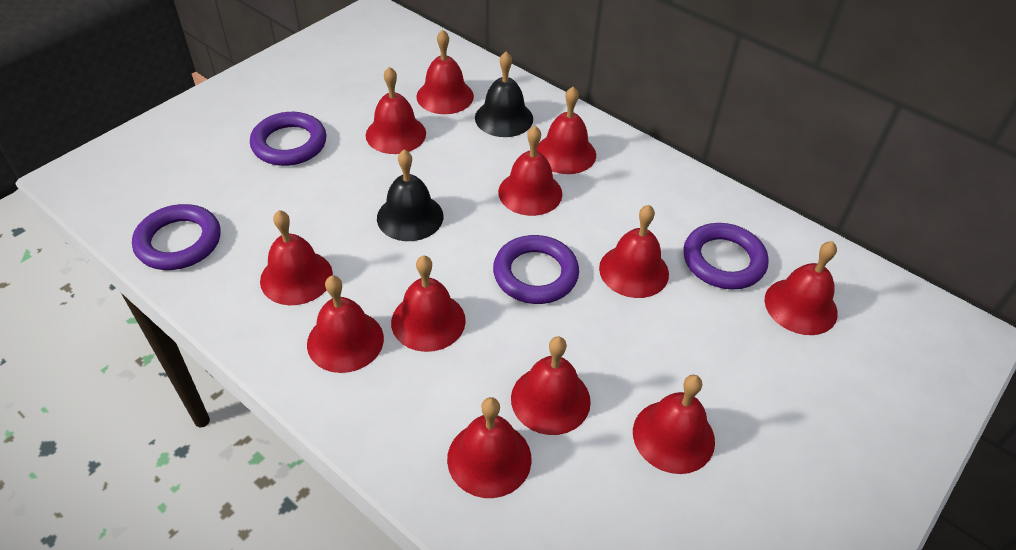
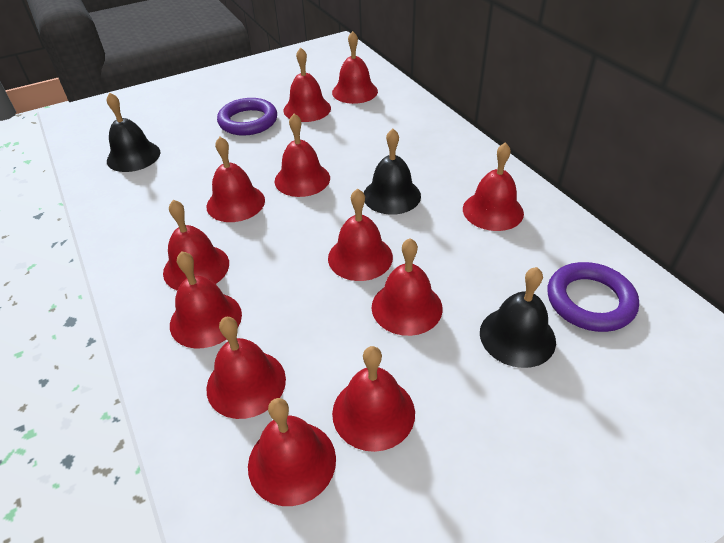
black bell: [377,149,443,241] [475,51,533,137] = 2 -> [107,93,160,172] [364,129,421,215] [480,267,556,368] = 3
purple ring: [132,204,220,270] [250,112,327,166] [493,235,579,304] [683,223,769,290] = 4 -> [217,98,277,136] [548,262,639,332] = 2

